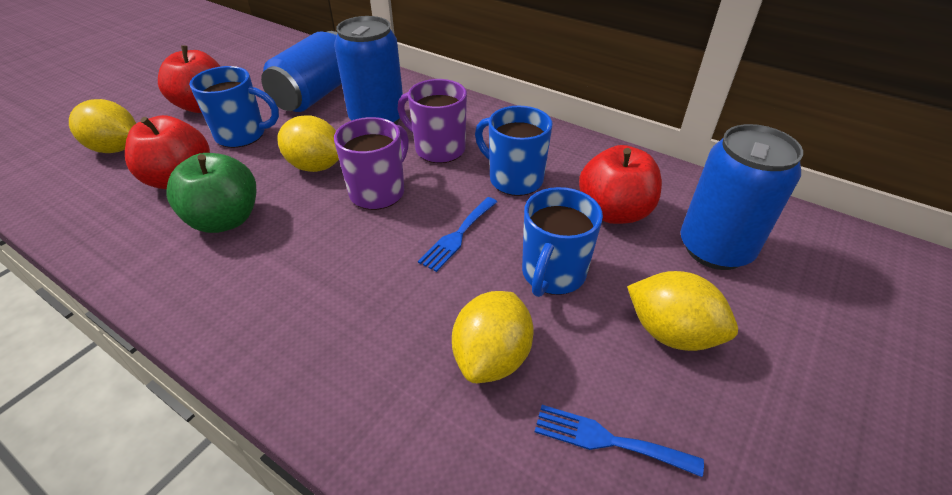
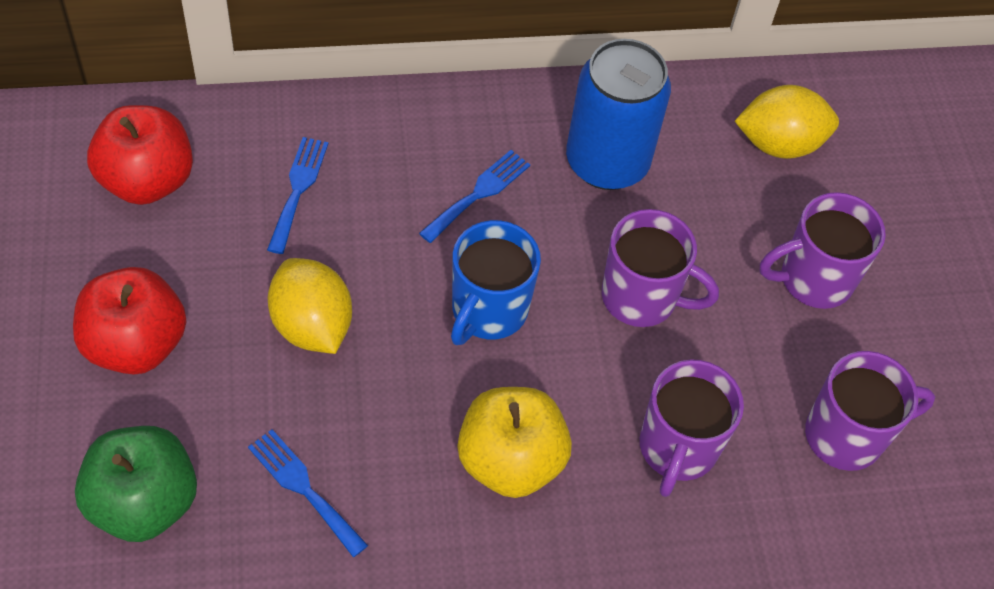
blue can: [261,31,342,112] [334,16,403,125] [681,124,803,270] = 3 -> [566,39,671,190] = 1
blue fork: [418,197,497,272] [535,405,704,477] = 2 -> [248,429,368,557] [267,137,328,254] [419,150,530,243] = 3
blue mug: [189,66,279,148] [475,106,552,196] [522,187,603,297] = 3 -> [451,220,541,345] = 1
purple mug: [334,117,409,210] [397,79,467,163] = 2 -> [602,209,719,327] [640,359,744,497] [759,192,886,309] [805,351,935,471] = 4
red apple: [125,115,210,189] [158,45,221,113] [579,145,662,224] = 3 -> [73,267,187,375] [87,105,193,205] = 2
yellow apple: none = 0 -> [458,387,572,498] = 1
yellow lemon: [69,99,136,153] [277,115,339,172] [452,291,534,383] [627,271,738,351] = 4 -> [268,258,352,354] [735,85,839,159] = 2

